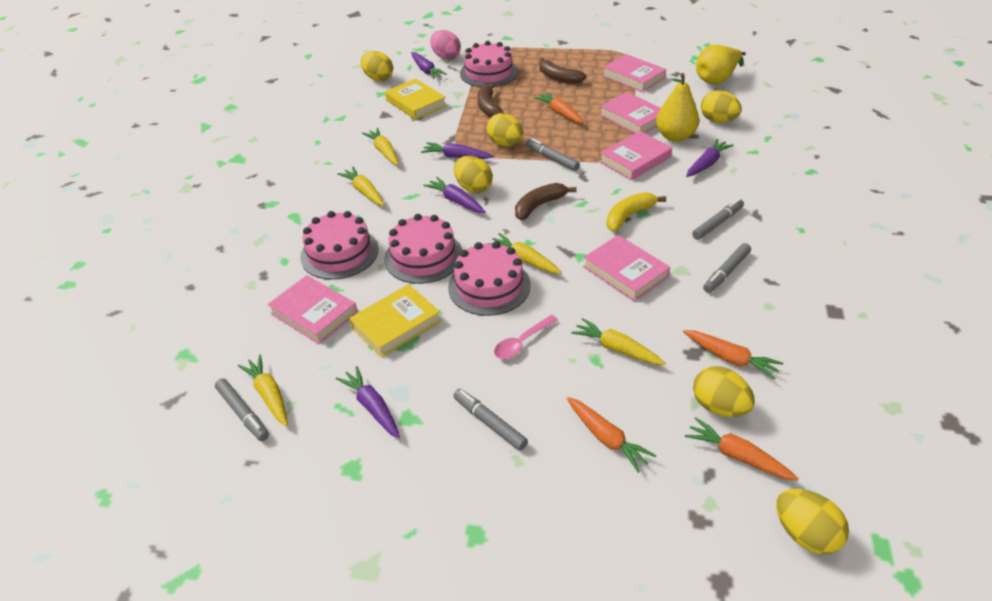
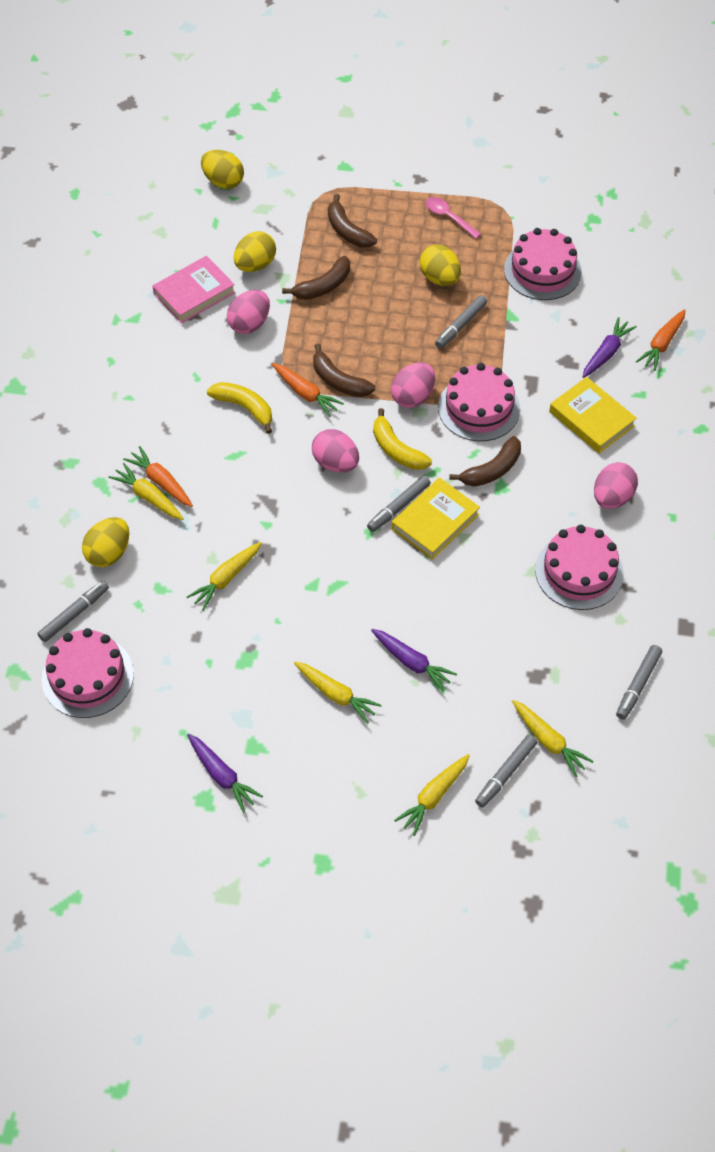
brown banana: [478,83,504,117] [515,183,577,220] [539,57,587,84] = 3 -> [282,256,350,300] [313,343,375,397] [328,194,377,248] [449,436,521,487] = 4
orange carrot: [534,92,584,123] [567,397,657,473] [683,330,783,380] [685,417,799,481] = 4 -> [123,446,193,507] [272,363,344,417] [636,309,686,371] = 3
pink book: [267,275,358,344] [583,235,670,301] [600,92,661,133] [600,131,672,180] [603,54,666,92] = 5 -> [153,256,235,324] = 1
pink egg: [430,30,461,60] = 1 -> [227,290,270,334] [312,429,359,472] [391,362,435,408] [594,462,638,509] = 4
purple carrot: [336,366,400,438] [411,52,447,79] [421,142,494,159] [423,177,485,213] [686,139,734,177] = 5 -> [187,734,263,813] [371,629,457,692] [582,317,637,378] = 3
yellow banana: [606,192,666,232] = 1 -> [207,382,272,434] [373,408,432,470] = 2
yellow egg: [361,51,393,81] [454,156,493,193] [486,113,523,146] [693,366,755,417] [701,90,742,123] [776,489,849,554] = 6 -> [82,517,129,567] [201,150,244,189] [234,231,276,272] [420,244,461,286] = 4
yellow pear: [656,73,699,142] [696,45,746,84] = 2 -> none = 0

